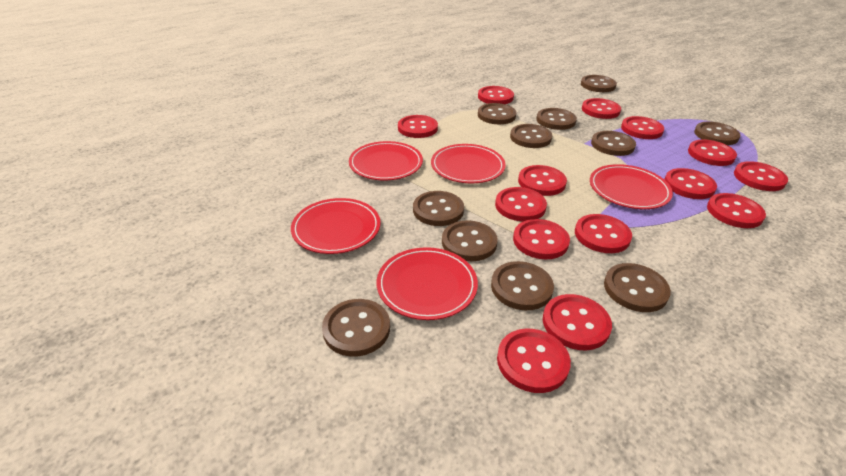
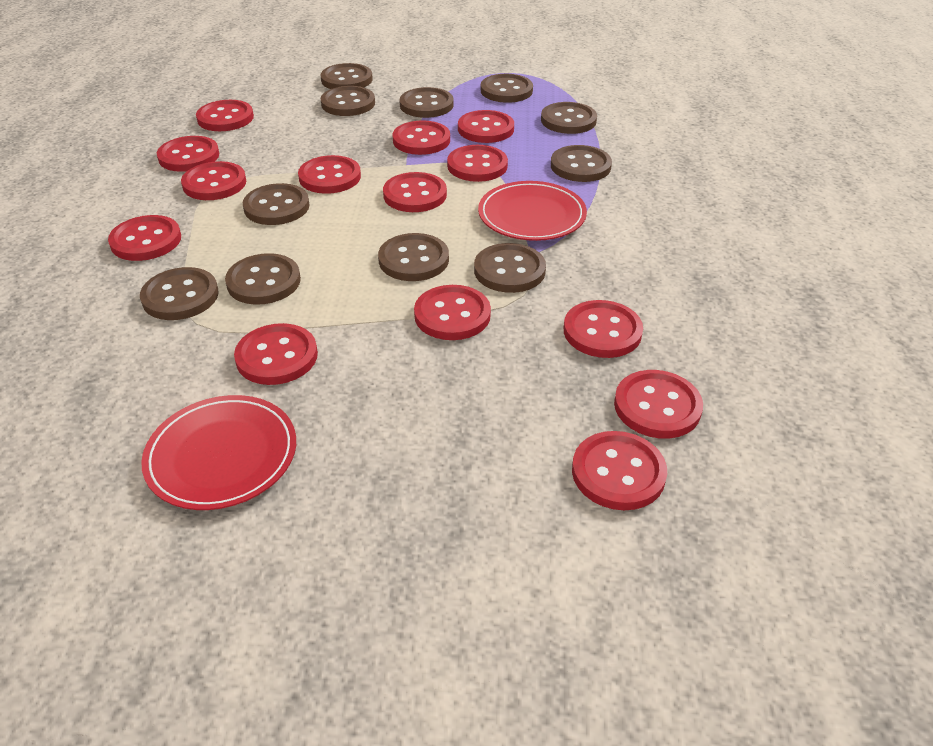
red plate: [291,198,380,254] [349,141,423,180] [377,247,478,320] [431,144,506,184] [590,164,673,209] = 5 -> [141,395,296,510] [478,181,587,241] = 2

